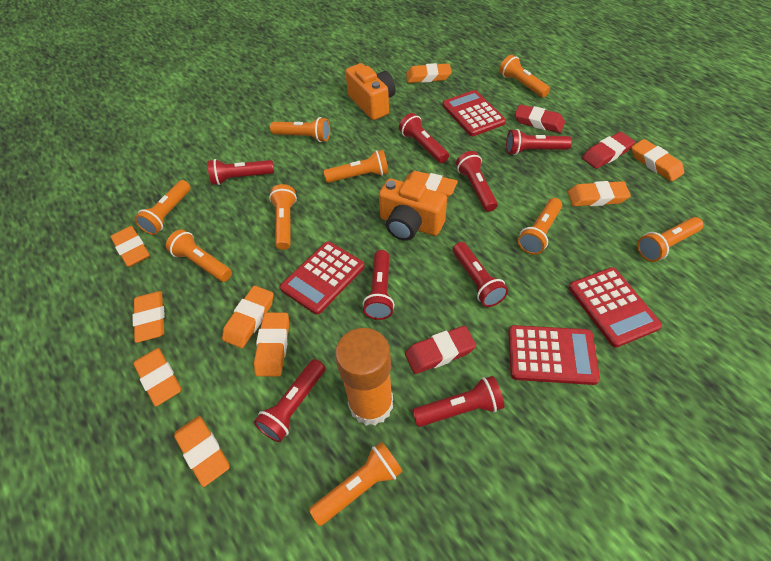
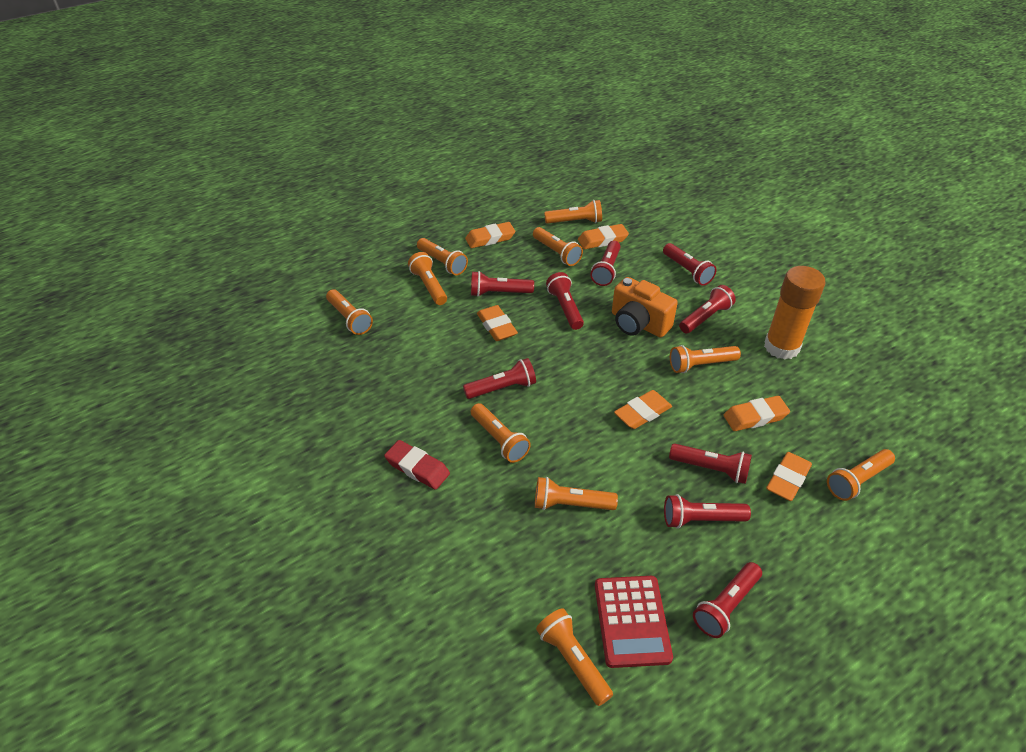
orange camera: [345,63,396,120] [379,178,447,241] = 2 -> [612,277,678,338] = 1
orange eraser: [110,226,150,267] [133,291,165,343] [133,348,181,406] [174,416,230,487] [222,286,274,348] [254,313,289,377] [404,171,458,198] [406,63,452,83] [568,181,631,206] [631,139,684,182] = 10 -> [465,222,515,248] [477,305,518,341] [578,224,629,249] [614,390,672,429] [724,396,790,431] [766,452,812,501] = 6
orange flashlight: [134,180,191,235] [166,229,232,282] [269,184,297,250] [270,117,330,142] [309,442,403,526] [324,150,389,183] [499,55,550,98] [518,198,562,255] [637,217,704,262] = 9 -> [326,289,373,335] [408,252,447,305] [417,238,468,275] [471,403,531,463] [533,227,583,266] [535,477,618,510] [536,608,613,706] [544,200,602,224] [670,345,741,373] [827,449,895,501] = 10
red calculator: [280,241,365,315] [443,90,506,136] [508,325,600,385] [569,267,662,348] = 4 -> [595,576,673,668] = 1
red eraser: [405,326,476,374] [515,104,565,133] [582,132,635,169] = 3 -> [384,440,450,490] = 1
red flashlight: [207,159,274,185] [254,359,325,442] [363,250,394,320] [399,113,449,163] [412,376,504,427] [453,242,508,307] [456,151,498,212] [506,129,572,155] = 8 -> [463,358,536,399] [471,271,534,297] [546,272,584,330] [590,241,621,286] [663,243,716,286] [664,494,751,529] [669,444,752,484] [679,285,736,333] [693,562,762,638] = 9

